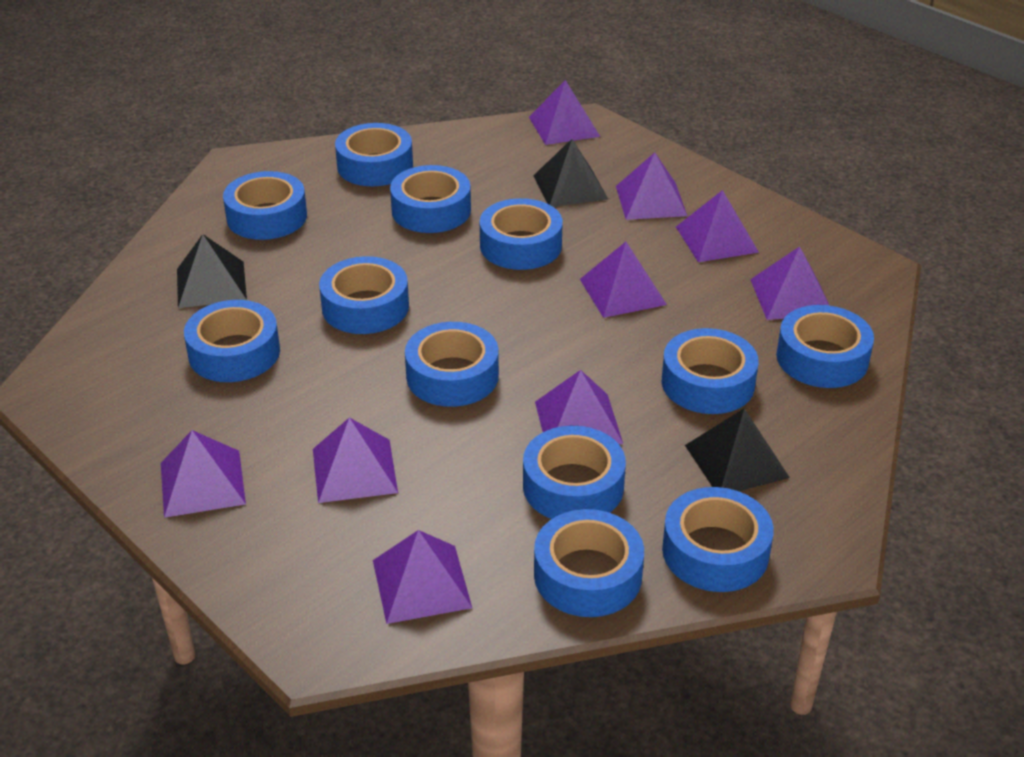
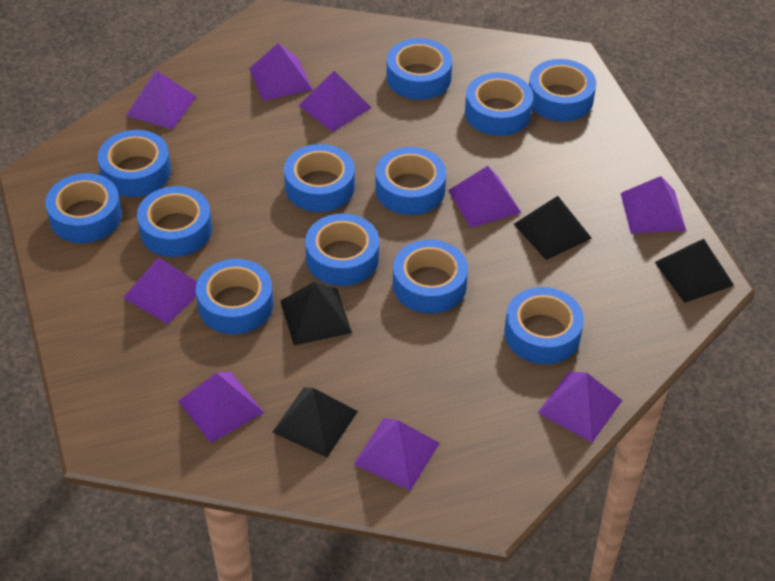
black pyramid: [177,234,247,308] [533,139,608,207] [685,408,790,491] = 3 -> [272,387,358,457] [281,282,352,345] [514,196,592,260] [655,239,734,303] = 4

